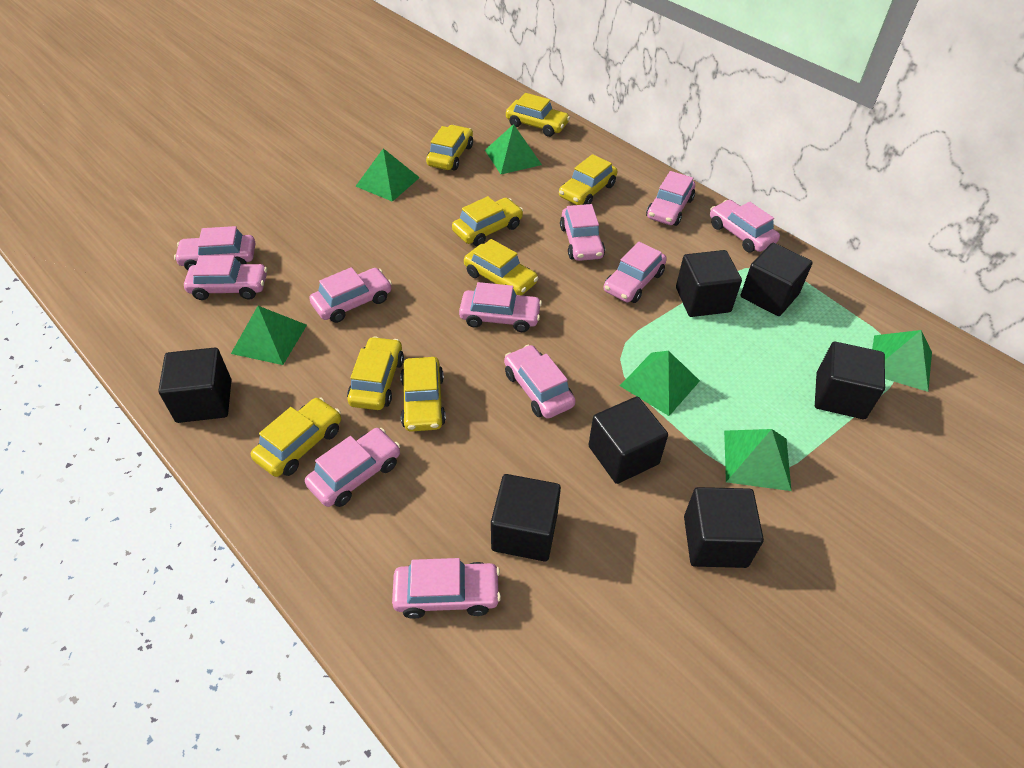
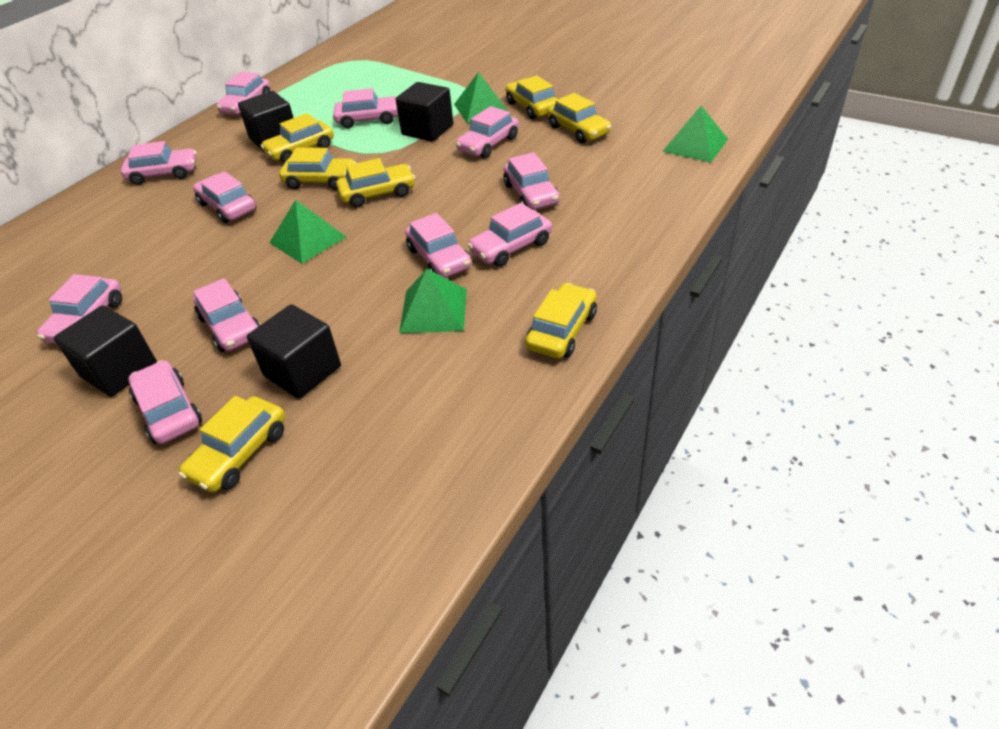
black cube: [158,348,231,423] [491,474,561,561] [589,397,668,484] [676,250,742,317] [684,487,764,568] [740,243,813,316] [815,342,885,419] = 7 -> [54,305,157,397] [238,91,293,151] [247,304,341,399] [396,82,453,142] = 4
green pyramid: [231,306,307,365] [355,148,420,202] [485,124,542,174] [620,351,700,416] [724,429,791,491] [872,330,932,392] = 6 -> [269,200,346,264] [399,269,467,333] [454,72,509,123] [662,106,728,163] = 4
yellow car: [251,397,341,477] [347,336,404,410] [400,357,446,432] [426,125,473,170] [452,196,523,246] [464,239,539,296] [506,93,570,137] [559,154,618,205] = 8 -> [179,396,285,492] [261,113,334,163] [279,147,356,190] [336,158,415,208] [505,75,558,119] [525,283,597,359] [547,93,611,143] = 7

